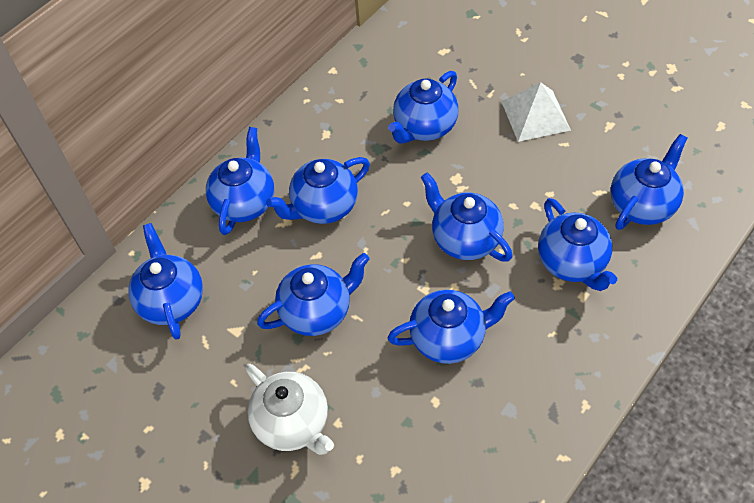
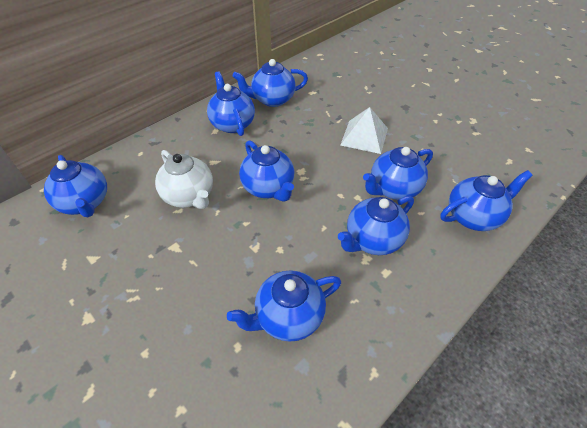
blue teapot: [128,223,203,340] [206,127,274,235] [257,253,369,336] [266,157,370,224] [388,71,458,144] [388,290,515,364] [421,172,513,262] [538,198,617,291] [611,134,687,230] = 9 -> [44,155,107,217] [207,71,255,136] [227,270,341,342] [233,59,308,107] [239,140,294,202] [338,196,414,255] [363,147,433,200] [440,170,533,231] = 8

